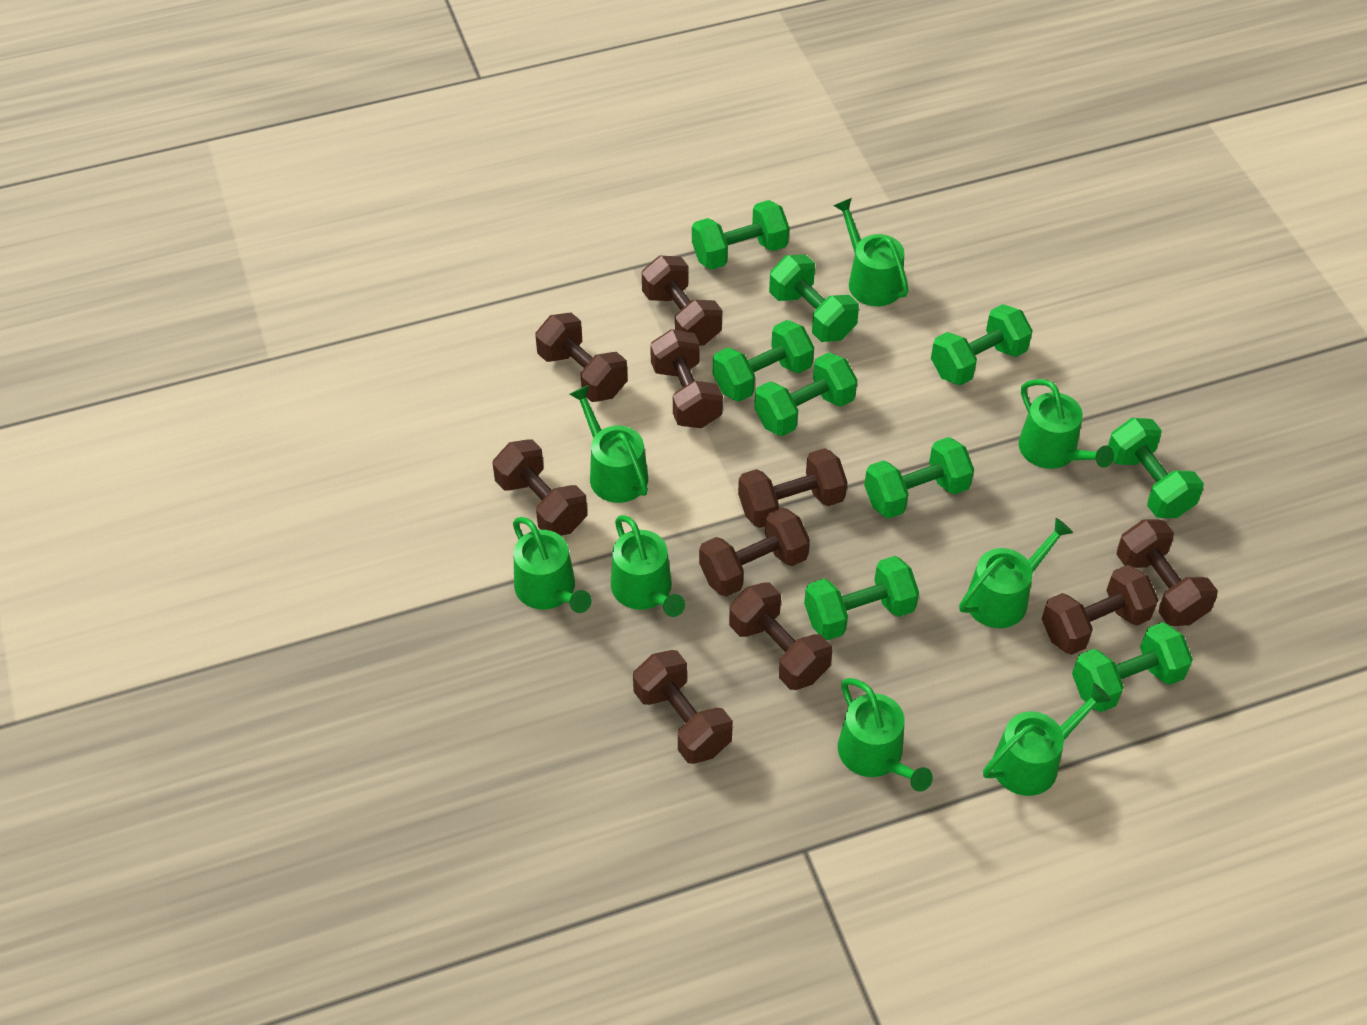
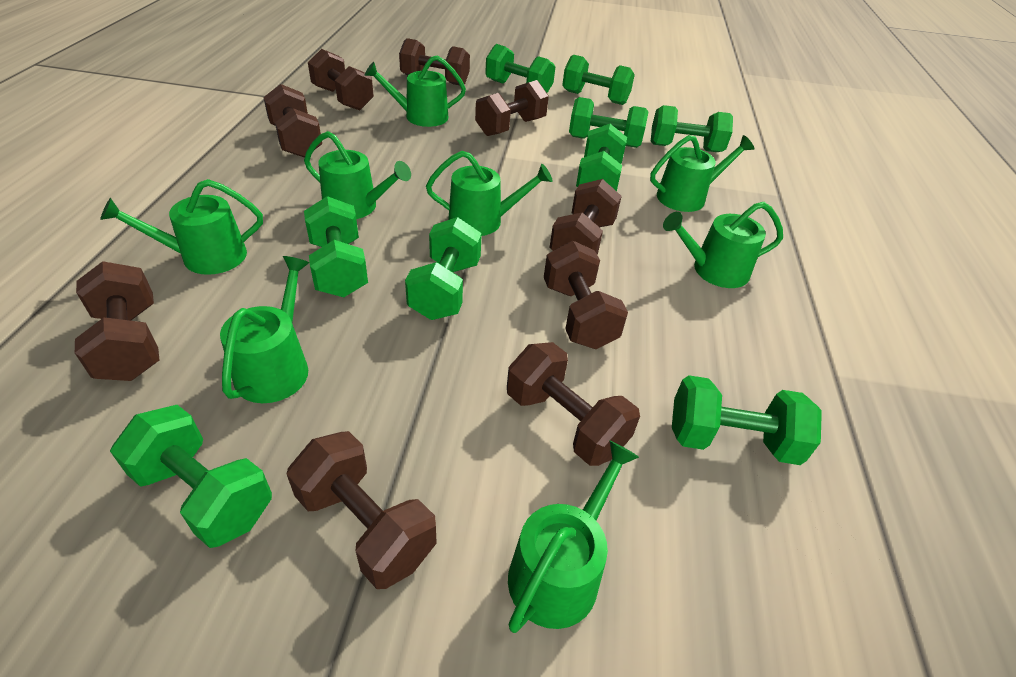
brown dumbbell: [493,439,587,536] [535,313,628,402] [633,650,733,764] [642,256,722,346] [650,329,723,428] [699,507,810,597] [729,582,832,690] [738,448,847,528] [1042,565,1158,655] [1116,520,1218,626] = 10 -> [75,261,159,381] [263,84,322,158] [287,431,437,589] [308,49,374,110] [399,38,470,85] [475,80,549,136] [507,342,640,466] [544,241,628,349] [550,179,622,254] = 9

